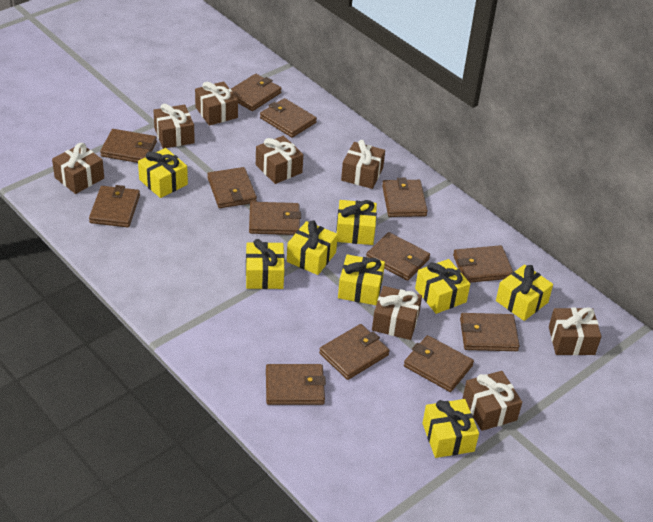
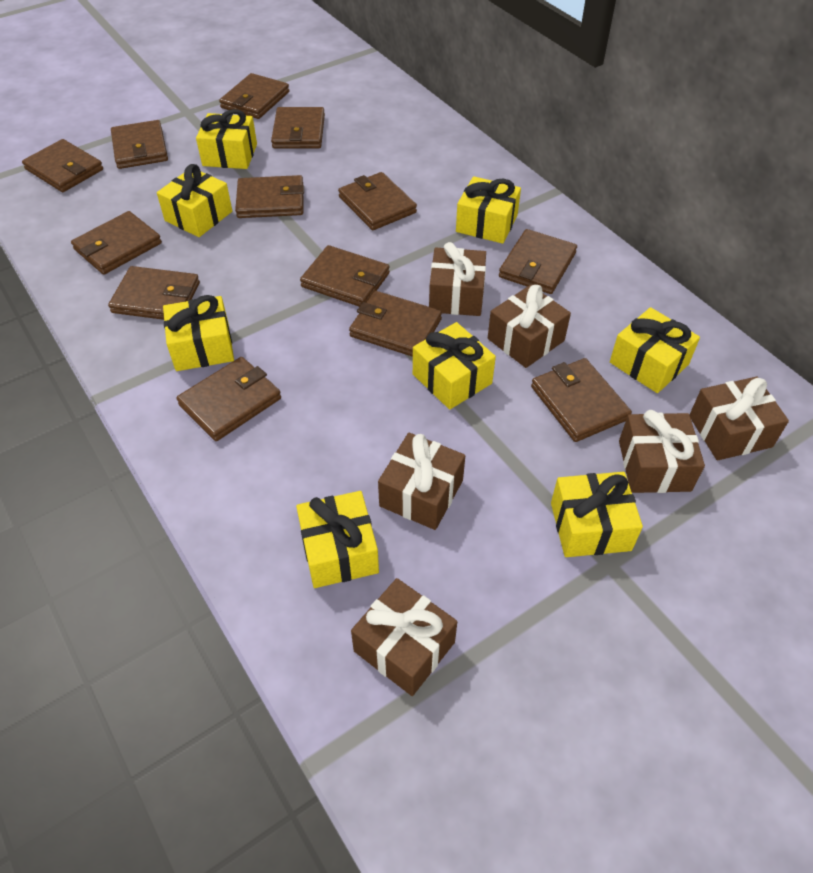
brown gift: [52,143,104,194] [153,104,195,149] [195,81,238,126] [256,136,303,184] [341,140,385,189] [372,286,422,340] [462,371,522,431] [549,307,601,355] = 8 -> [351,578,457,696] [378,433,465,530] [429,242,486,316] [488,285,571,368] [619,410,705,493] [689,377,789,460] = 6

